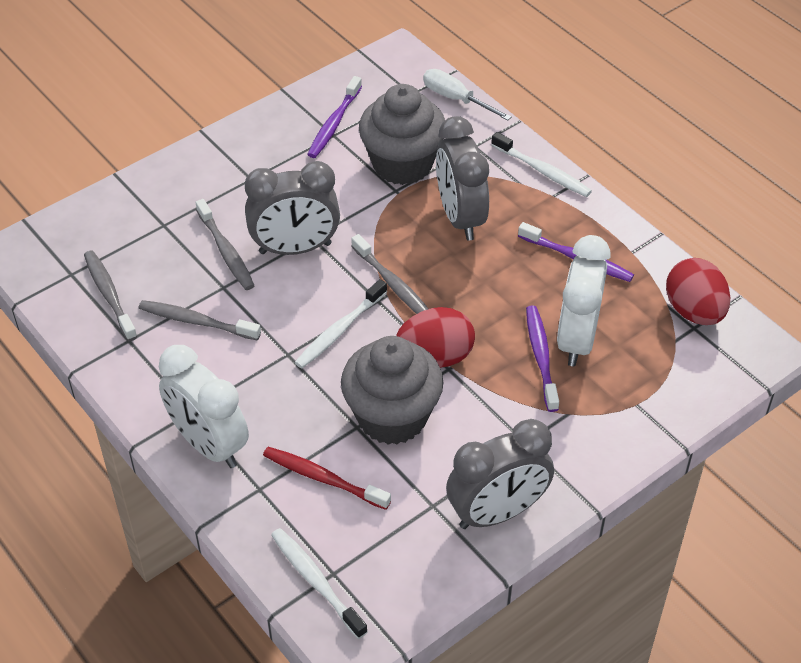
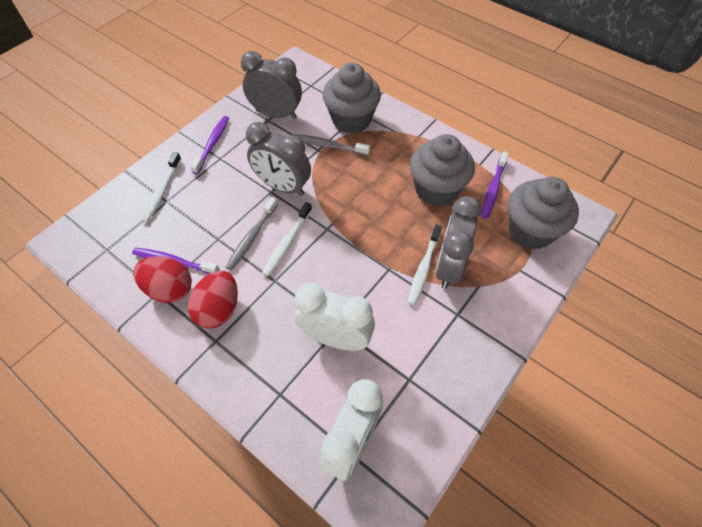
grey cupcake: [341,336,444,445] [359,84,445,185] = 2 -> [323,63,381,134] [410,134,475,207] [508,177,579,249] = 3
grey toothbrush: [84,251,137,341] [139,300,261,341] [196,199,255,290] [351,234,428,314] = 4 -> [225,197,278,271] [294,134,370,156] = 2
red toothbrush: [263,447,391,510] = 1 -> none = 0
white screwdriver: [423,69,512,121] = 1 -> none = 0

